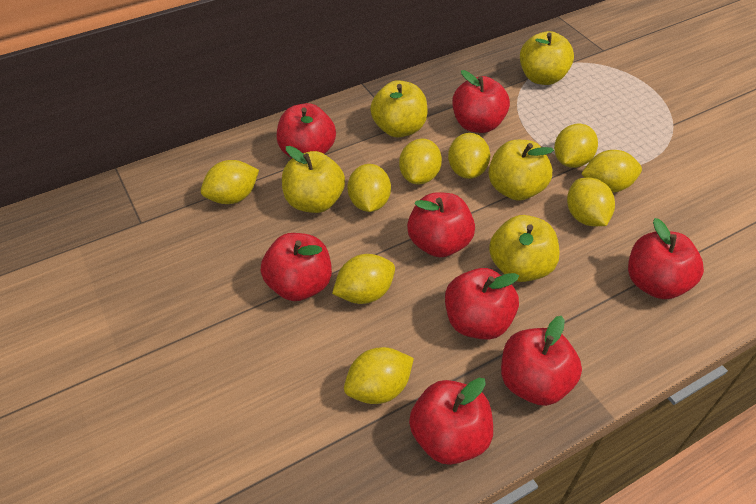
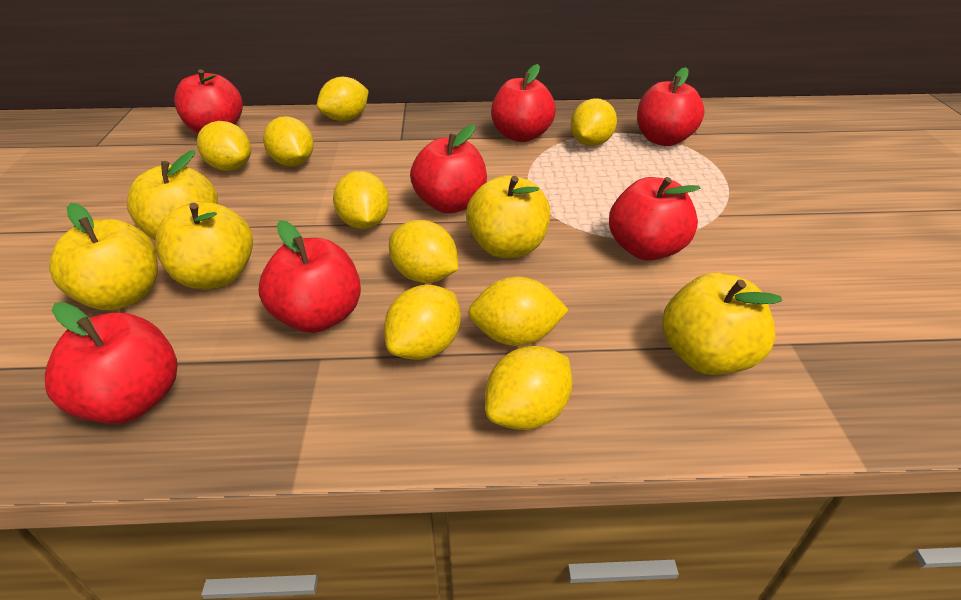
red apple: [261,233,332,301] [277,103,336,158] [407,192,475,257] [409,378,493,465] [445,268,519,340] [452,70,510,133] [501,316,582,406] [628,218,704,299] = 8 -> [45,302,178,424] [174,69,243,134] [258,220,361,333] [410,124,487,213] [491,64,556,142] [609,177,700,261] [637,67,705,146] = 7

